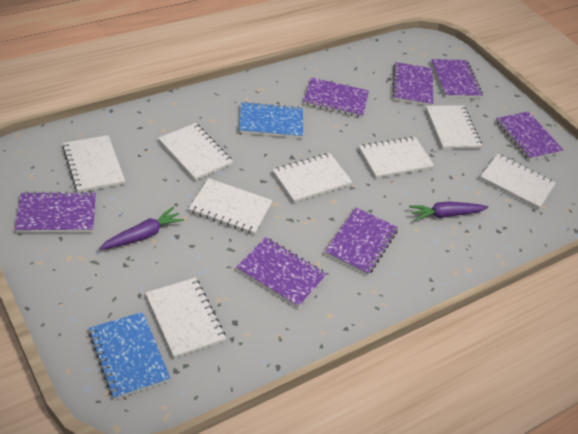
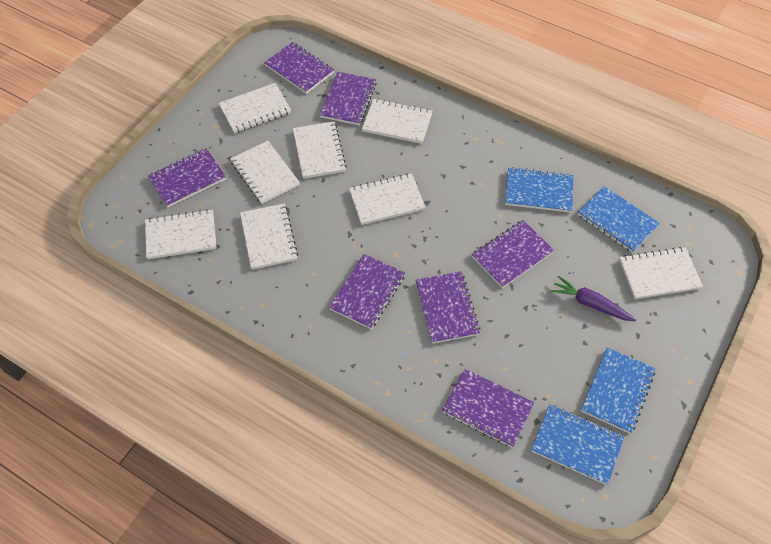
blue notebook: [88,312,170,400] [239,102,303,138] = 2 -> [505,167,574,213] [531,404,624,485] [578,186,660,253] [581,347,656,434] = 4
purple carrot: [99,207,184,250] [409,201,488,221] = 2 -> [551,276,636,321] = 1

